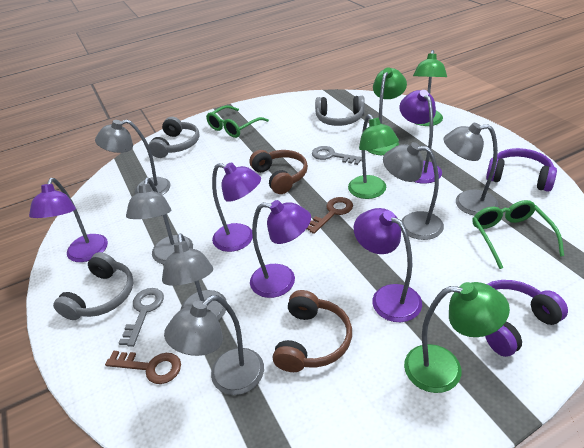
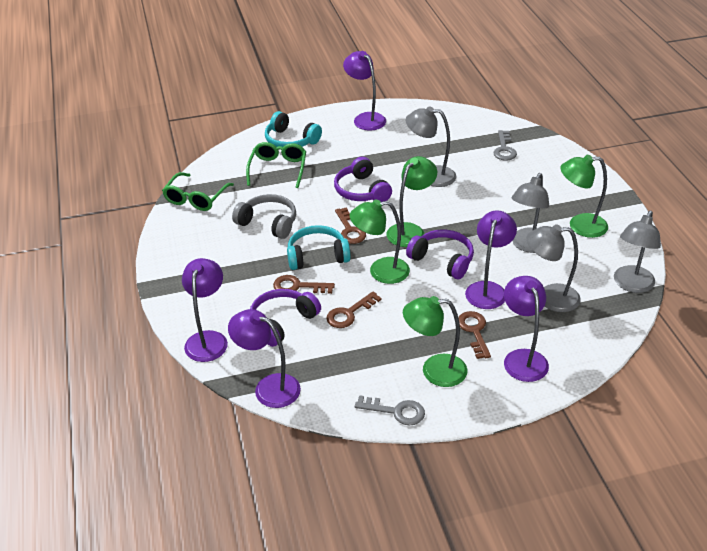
brown headphones: [250,150,308,194] [273,290,352,372] = 2 -> none = 0
brown key: [105,351,181,384] [307,197,353,234] = 2 -> [273,275,335,294] [326,292,382,328] [335,207,366,244] [458,311,491,359] = 4
grey headphones: [53,252,134,320] [149,117,200,158] [315,96,364,126] = 3 -> [232,194,296,239] = 1
grey lamp: [95,120,171,195] [126,178,193,264] [162,234,227,321] [164,295,264,395] [383,142,444,240] [443,123,498,216] = 6 -> [405,106,456,187] [512,173,549,253] [527,224,580,312] [614,211,661,293] = 4
purple headphones: [485,280,568,357] [486,148,557,192] = 2 -> [250,289,321,347] [334,157,392,202] [406,229,474,279] = 3
turquoise headphones: none = 0 -> [265,111,322,147] [287,225,351,270] = 2

